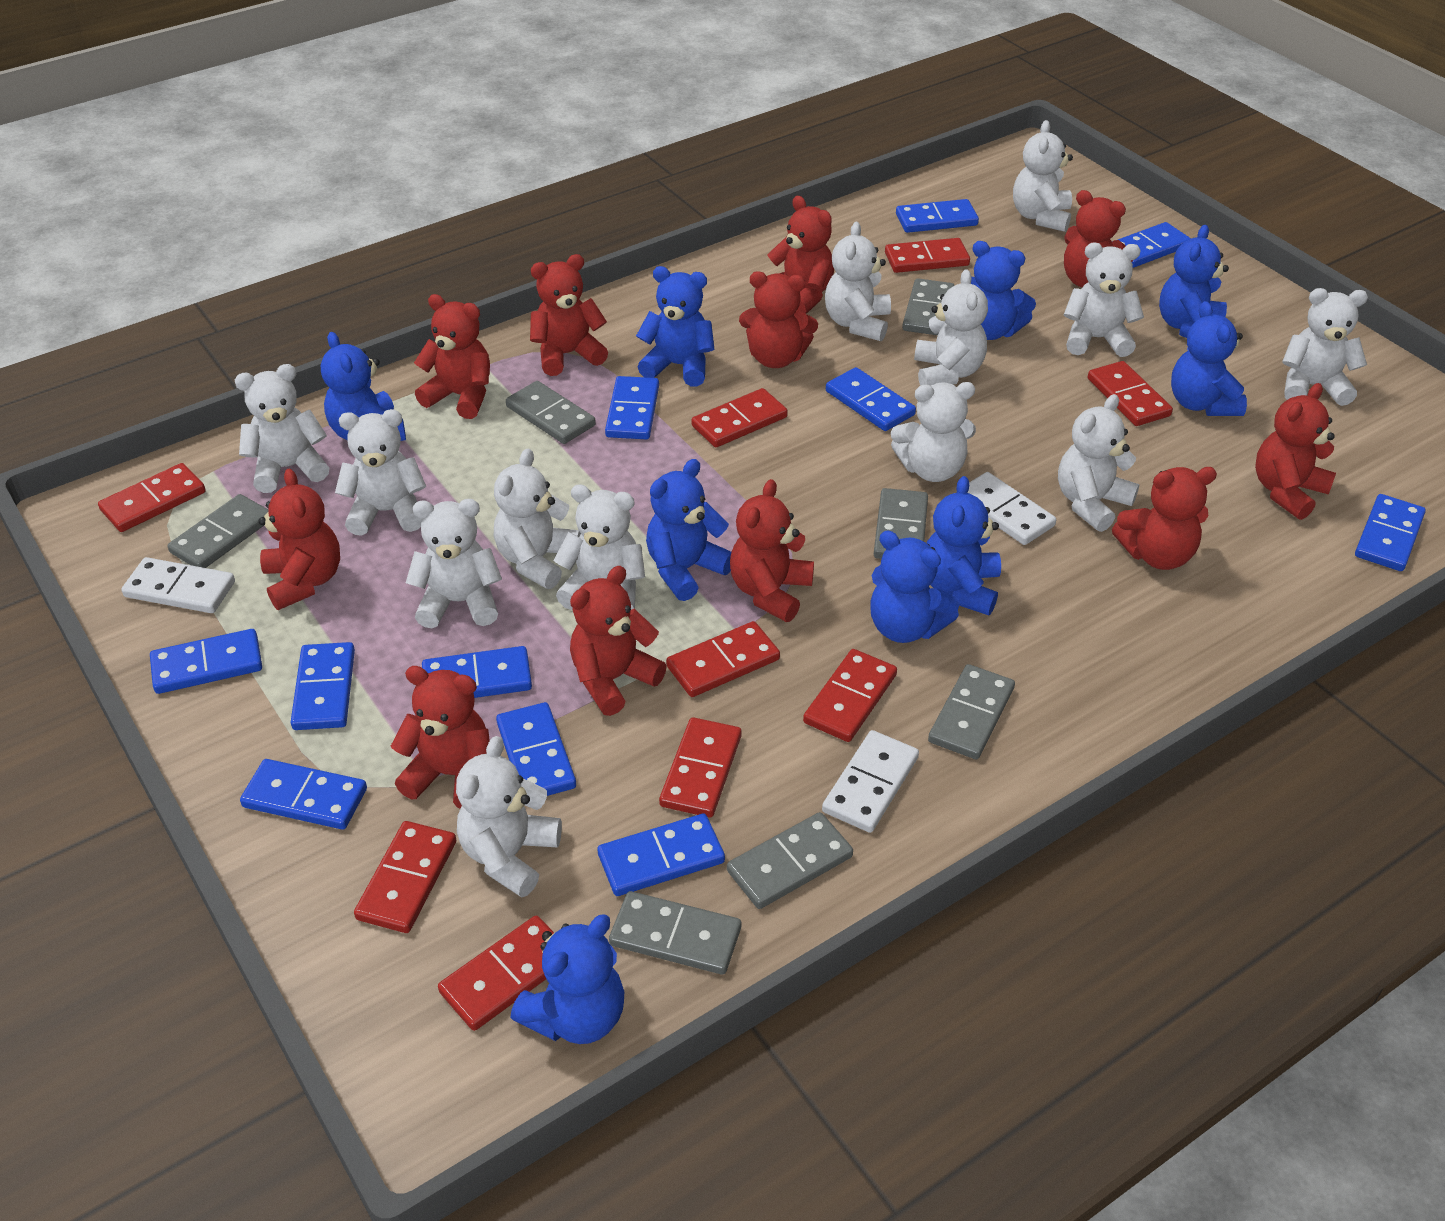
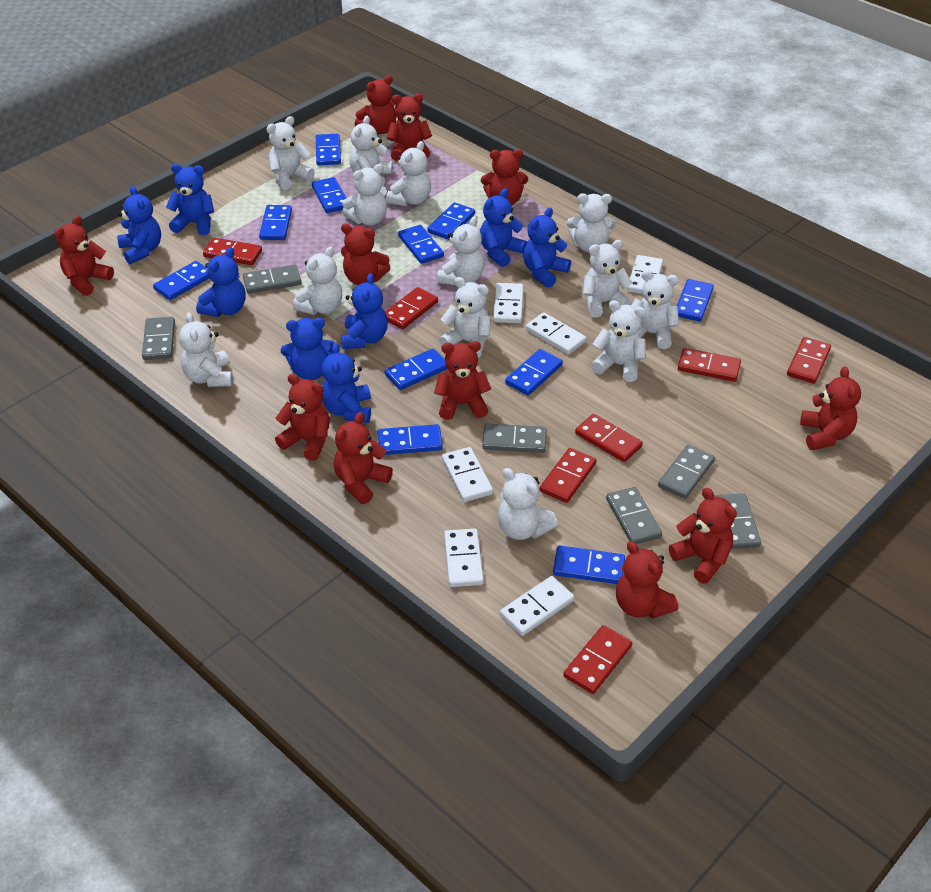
blue teddy bear: [321,332,406,441] [511,915,624,1044] [636,266,714,386] [646,459,731,601] [870,530,960,643] [927,476,1001,615] [971,241,1036,340] [1159,225,1229,338] [1171,301,1247,416] = 9 -> [117,186,161,264] [166,164,214,235] [196,247,246,317] [281,318,335,380] [322,343,371,423] [341,273,388,349] [480,188,527,267] [523,208,571,288] = 8
grey domino: [168,494,268,568] [506,381,596,444] [609,891,741,974] [727,812,853,909] [874,488,928,559] [902,278,954,335] [928,664,1015,760] = 7 -> [142,317,175,360] [243,265,301,294] [482,424,547,453] [606,487,662,544] [658,445,715,499] [715,493,761,549] = 6
red domino: [98,463,206,532] [354,821,456,933] [438,916,554,1031] [659,717,742,817] [666,621,780,697] [692,388,788,447] [803,649,897,742] [885,238,970,273] [1088,361,1173,426] = 9 -> [203,238,262,265] [385,287,438,329] [540,448,597,503] [564,625,632,694] [575,414,643,462] [678,348,741,382] [787,337,831,384] = 7
white domino: [121,557,235,613] [822,730,919,833] [956,472,1056,545] = 3 -> [442,447,493,502] [444,528,484,587] [493,283,523,323] [500,576,574,636] [526,312,587,355] [627,255,663,294] = 6

